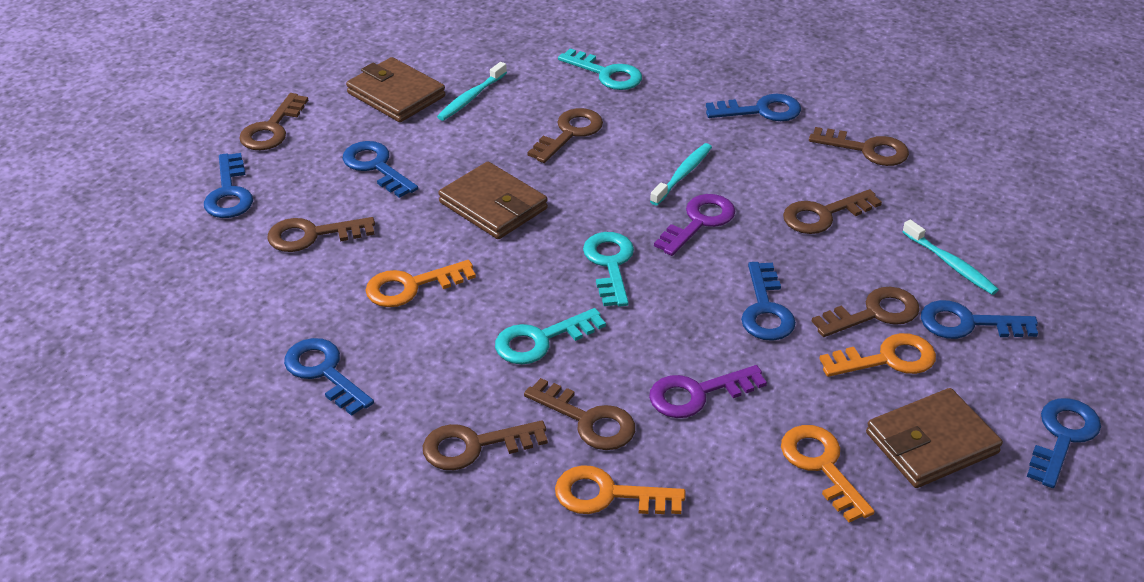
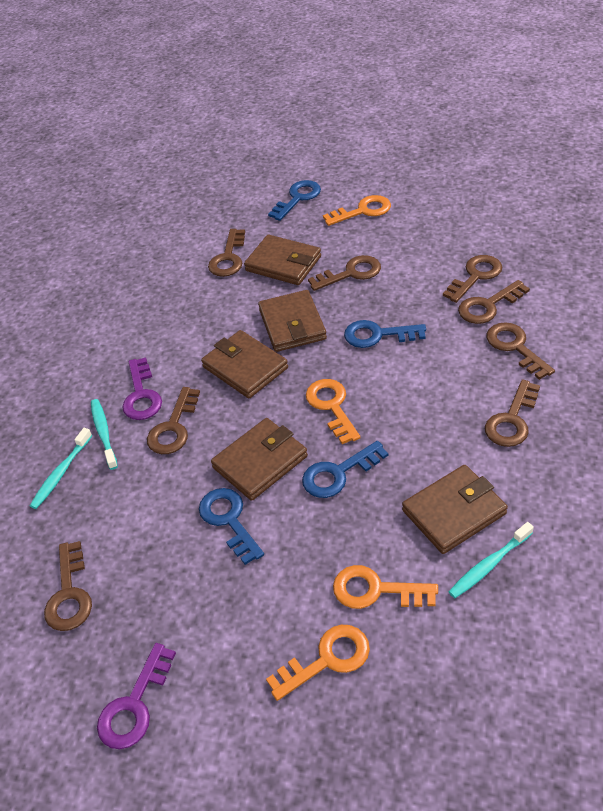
blue key: [204,153,253,218] [284,338,374,416] [343,141,418,198] [706,94,801,121] [741,262,796,341] [921,300,1038,339] [1027,398,1101,488] = 7 -> [199,488,264,565] [268,180,321,221] [302,441,388,498] [344,320,426,348] = 4
brown wallet: [346,57,445,122] [438,162,548,239] [866,388,1003,488] = 3 -> [201,330,288,398] [211,418,308,501] [244,235,321,285] [258,290,327,352] [402,465,508,554] = 5
turquoise key: [495,308,606,364] [558,48,642,90] [583,232,634,307] = 3 -> none = 0

